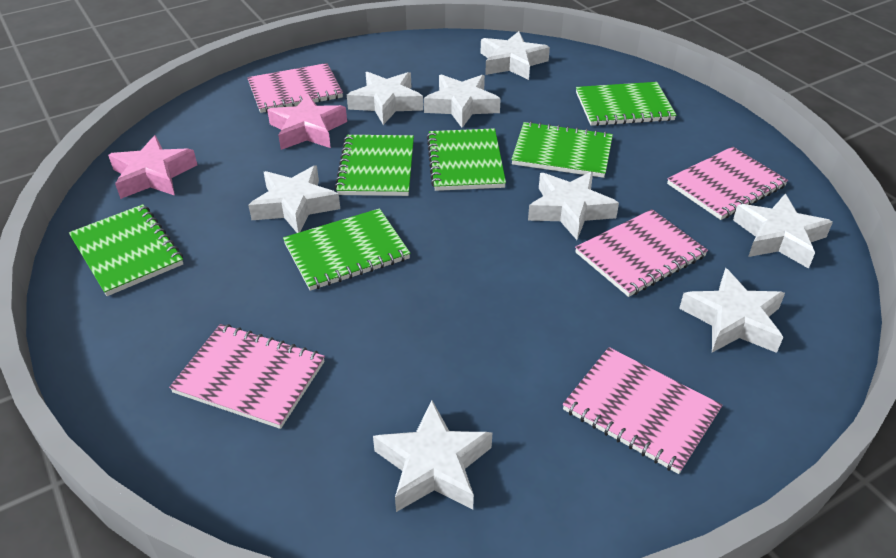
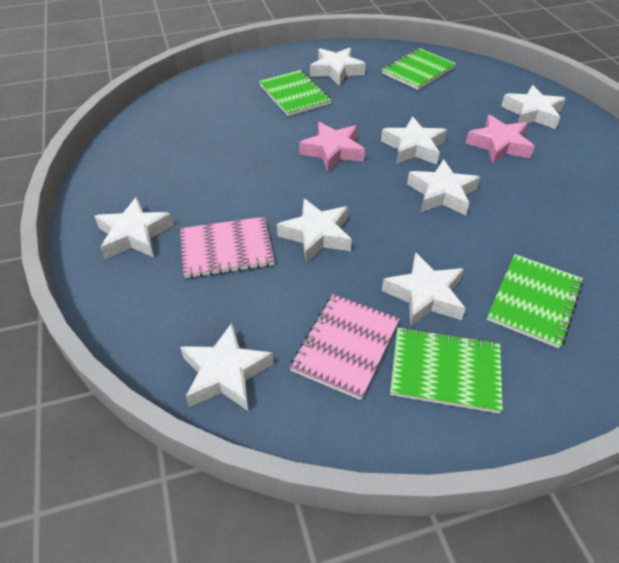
green notebook: [69,204,183,296] [283,208,410,291] [335,135,414,196] [427,128,506,191] [511,121,613,178] [576,82,677,126] = 6 -> [259,70,332,116] [382,48,456,90] [390,327,503,414] [487,254,583,349] = 4
pink notebook: [169,324,325,429] [247,63,343,113] [563,347,722,474] [575,209,708,297] [667,146,788,220] = 5 -> [180,217,275,278] [290,294,400,400] = 2

